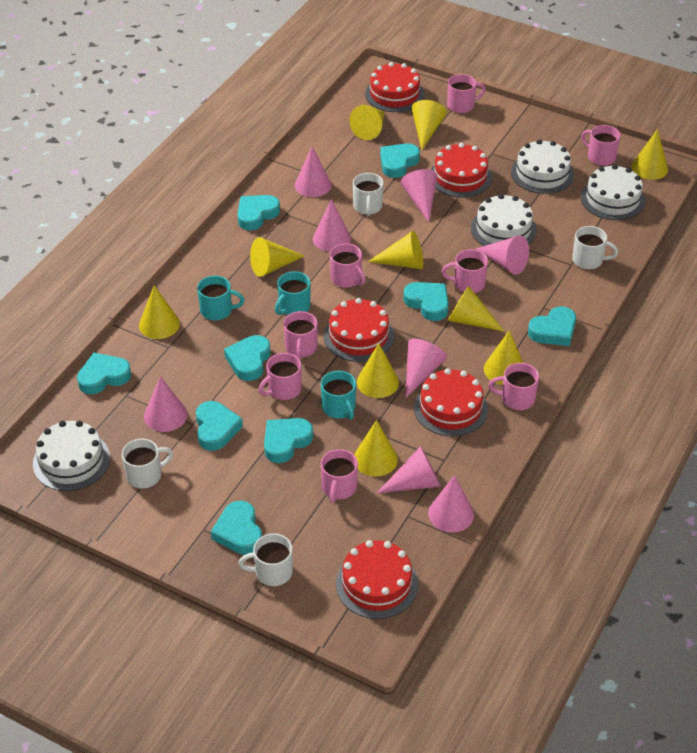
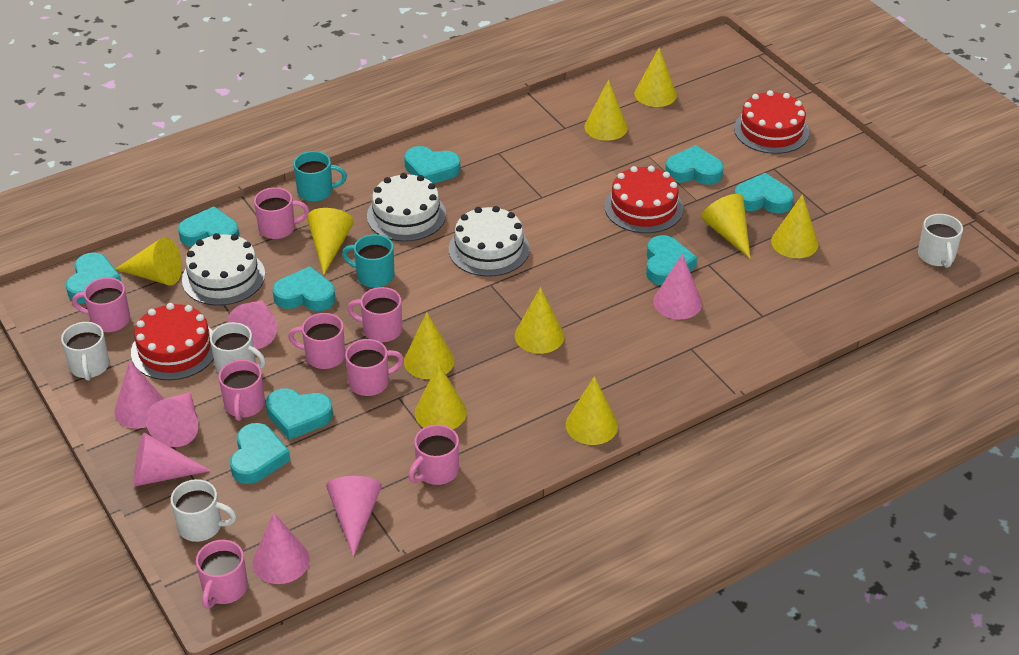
pink cone: [144,376,187,432] [295,146,331,197] [313,199,351,252] [377,446,441,493] [400,169,437,222] [405,339,447,398] [428,475,474,533] [476,235,529,275] = 8 -> [114,360,164,429] [133,433,211,487] [146,392,198,447] [227,300,277,349] [253,512,310,584] [326,476,382,557] [653,254,702,320] = 7
red cake: [324,298,394,362] [336,540,418,619] [365,62,424,112] [414,368,488,437] [430,143,492,197] = 5 -> [131,303,214,380] [604,166,684,233] [734,90,809,154] = 3
turquoise mug: [197,276,244,320] [275,271,310,315] [321,371,356,420] = 3 -> [293,151,347,202] [342,234,394,288] = 2
white cake: [33,420,110,491] [471,194,537,246] [511,139,574,194] [581,164,645,220] = 4 -> [182,233,265,306] [367,173,446,242] [449,206,530,277] = 3

